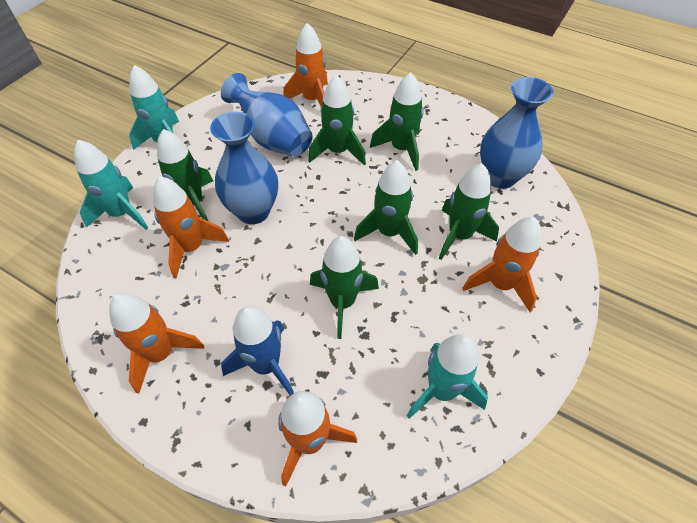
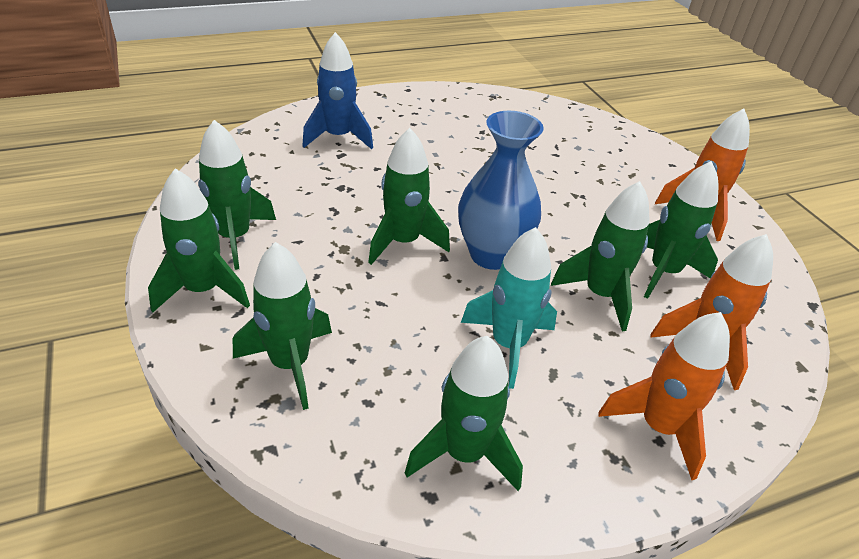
blue vase: [210,112,278,224] [221,73,313,157] [480,77,553,189] = 3 -> [458,111,544,270] = 1
green rocket: [157,129,213,221] [308,75,366,165] [310,236,379,339] [354,160,418,255] [370,72,424,171] [438,163,499,260] = 6 -> [148,168,250,313] [198,120,276,270] [233,242,332,410] [368,128,450,265] [405,336,523,491] [551,181,650,331] [644,161,718,299] = 7
orange rocket: [109,293,204,394] [153,176,229,279] [278,391,357,487] [283,23,328,107] [462,217,541,312] = 5 -> [598,312,730,480] [651,234,773,390] [655,108,750,241] = 3
turquoise rocket: [74,140,149,230] [129,65,179,150] [407,334,488,419] = 3 -> [461,227,557,389] = 1

